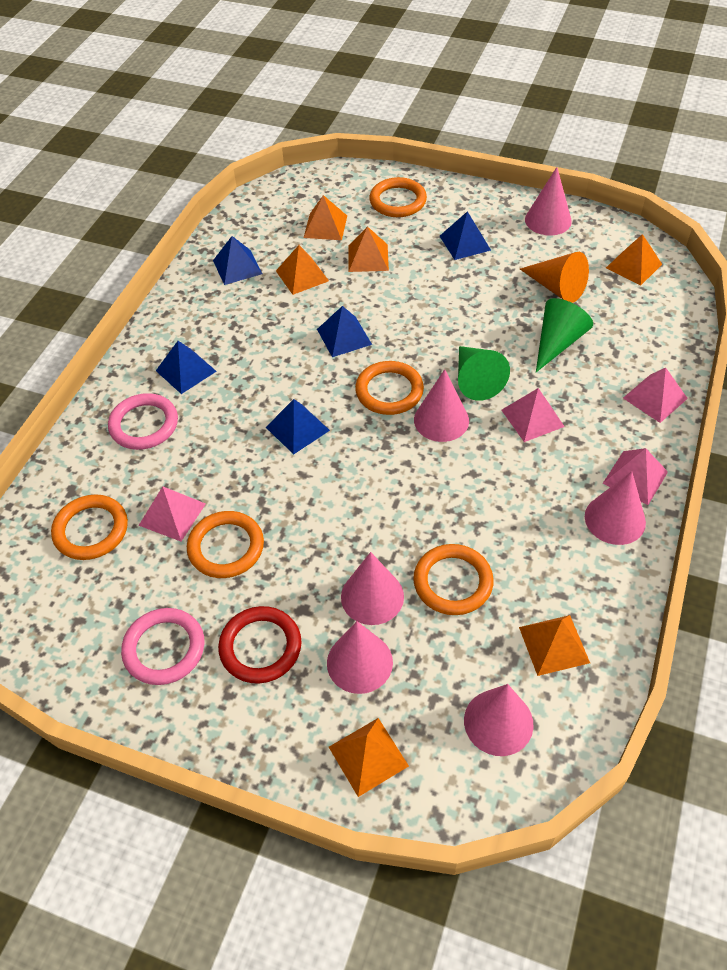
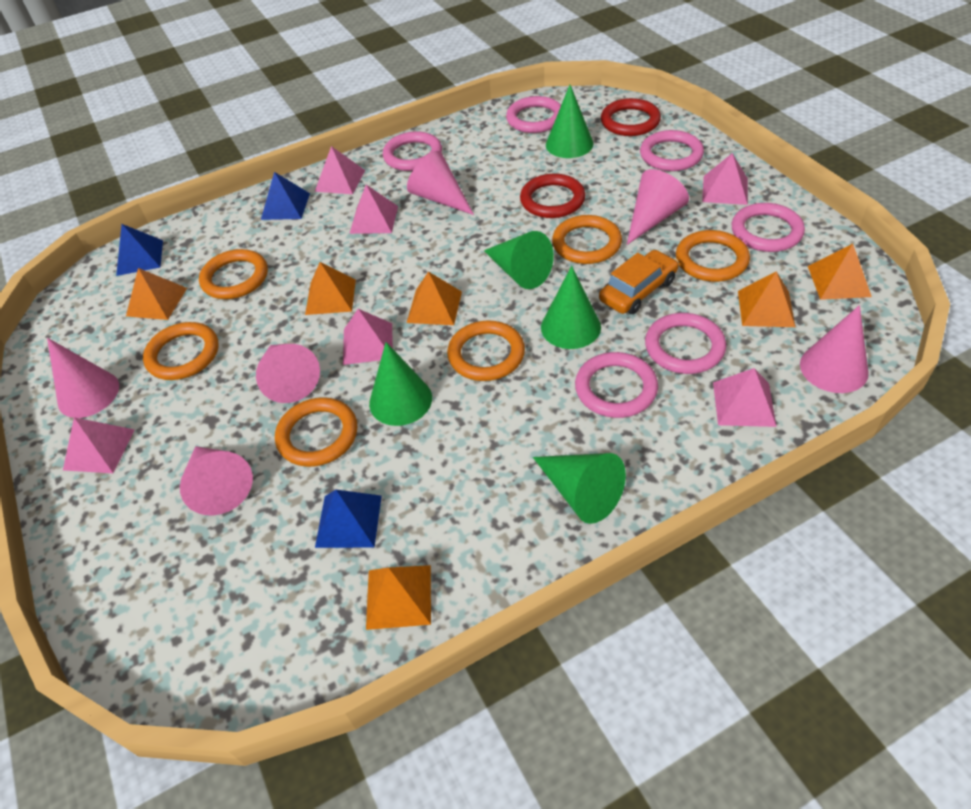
blue pyramid: [156,341,217,394] [213,236,262,285] [266,399,330,454] [317,306,372,357] [440,211,491,260] = 5 -> [116,224,163,276] [261,172,310,220] [315,490,382,548] = 3
green cone: [458,346,510,401] [536,298,593,372] = 2 -> [369,342,432,426] [484,231,554,289] [533,453,626,524] [541,266,601,349] [546,85,594,158] = 5
orange car: none = 0 -> [599,250,679,314] = 1
orange cone: [520,252,589,303] = 1 -> none = 0
orange ring: [51,494,128,560] [187,511,264,578] [355,361,424,415] [369,177,427,217] [413,544,494,615] = 5 -> [143,322,219,380] [199,249,268,299] [275,397,357,467] [447,320,525,381] [552,215,622,264] [676,230,750,282] = 6
pink pyramid: [139,486,206,541] [501,388,565,442] [602,448,668,505] [623,368,688,423] = 4 -> [63,417,135,473] [315,146,365,194] [343,309,393,365] [349,185,398,234] [702,153,748,205] [713,368,777,427] = 6
pink ring: [108,393,178,450] [121,608,204,685] = 2 -> [383,132,442,171] [506,96,561,133] [575,352,658,418] [640,130,704,171] [645,313,726,374] [732,203,805,252] = 6
red ring: [218,606,301,684] = 1 -> [520,174,585,218] [601,98,661,136] = 2

